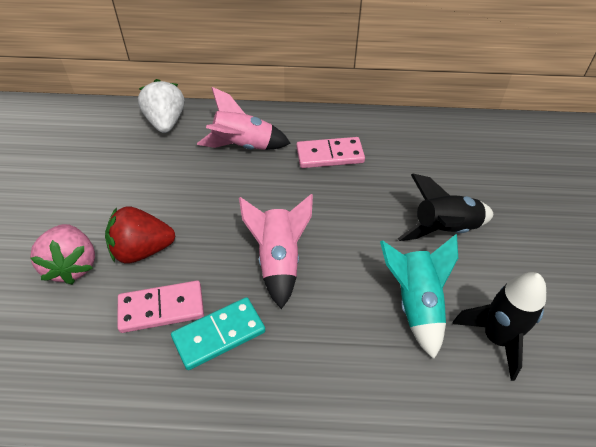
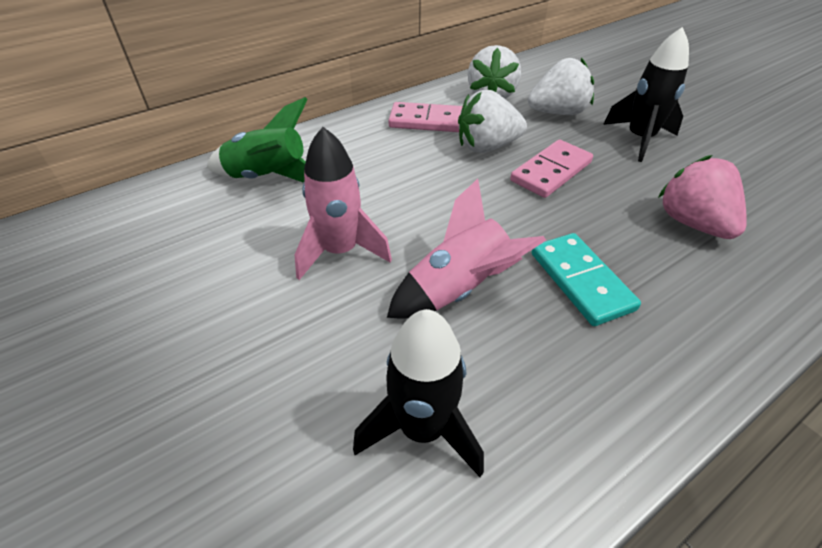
green rocket: none = 0 -> [207,97,308,183] = 1
red strawberry: [105,206,175,264] = 1 -> none = 0
turquoise rocket: [380,234,458,359] = 1 -> none = 0
white strawberry: [138,79,184,133] = 1 -> [458,90,527,153] [468,45,521,99] [528,58,594,115] = 3

